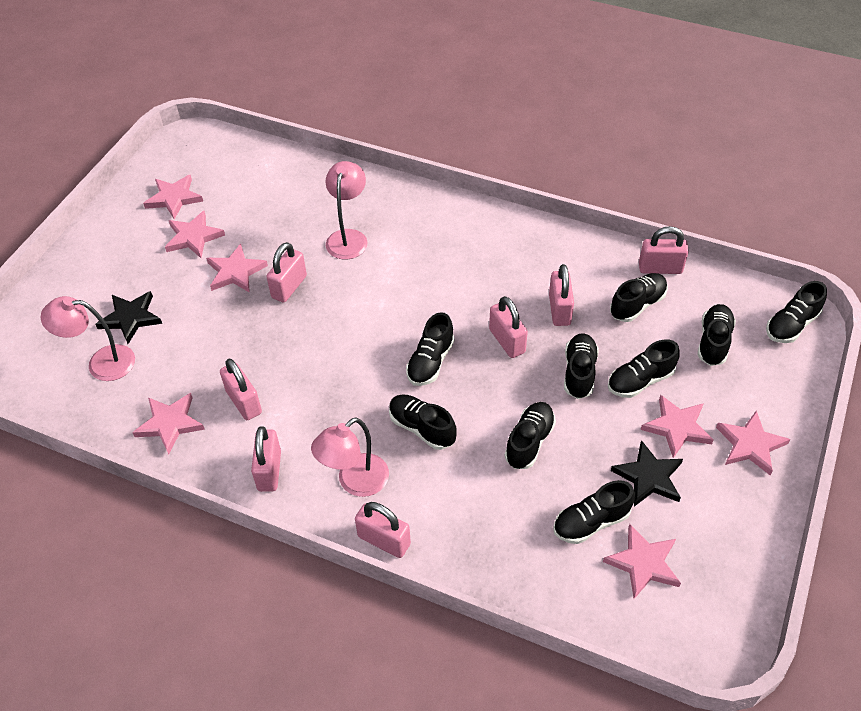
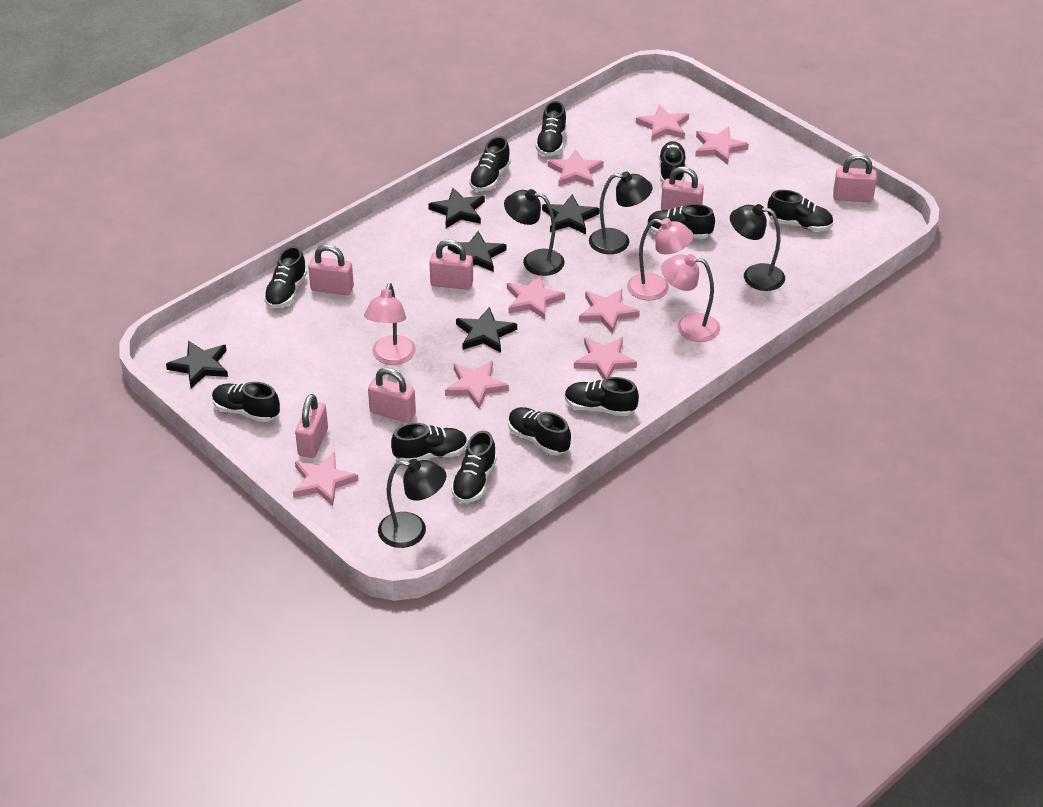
black lamp: none = 0 -> [378,459,446,548] [504,189,565,276] [589,171,653,254] [730,204,785,291] = 4
black shoe: [389,395,457,450] [406,312,455,386] [505,402,556,469] [553,480,635,544] [564,333,599,399] [608,339,680,398] [610,273,668,322] [697,304,736,366] [766,281,827,343] = 9 -> [212,382,280,422] [264,246,307,308] [391,423,468,462] [451,431,497,503] [469,136,511,191] [508,407,571,455] [536,101,567,156] [565,377,639,416] [647,204,715,239] [659,141,686,184] [768,190,834,231] = 11
black star: [95,291,162,344] [611,440,683,507] = 2 -> [166,341,228,388] [428,188,485,228] [448,231,507,272] [456,307,517,353] [542,194,600,234] = 5
pink padlock: [220,359,262,420] [251,426,281,492] [267,242,307,303] [355,502,411,558] [489,296,528,358] [549,264,574,326] [639,226,689,274] = 7 -> [295,394,328,458] [308,245,354,295] [368,368,416,423] [429,239,473,290] [661,167,704,210] [833,154,877,202] = 6
pink star: [132,393,205,454] [143,175,203,219] [165,211,225,258] [206,244,268,293] [603,524,681,599] [641,395,714,458] [716,410,790,476] = 7 -> [293,452,359,506] [445,361,509,409] [507,275,565,320] [548,149,604,187] [574,337,637,380] [579,289,640,334] [636,105,689,141] [695,127,749,165] = 8

